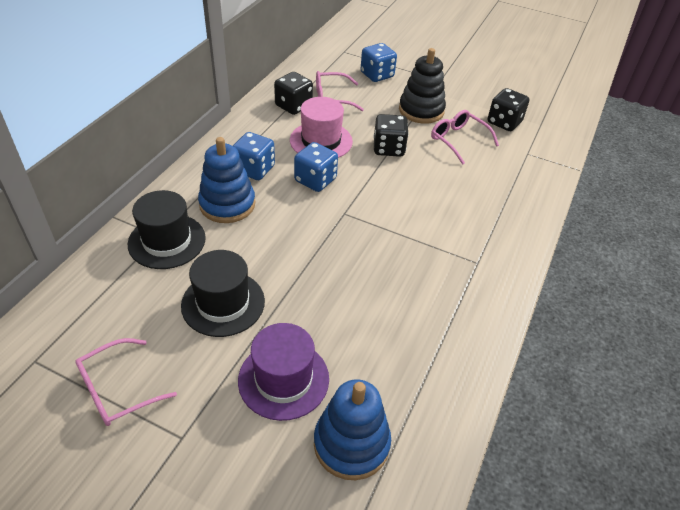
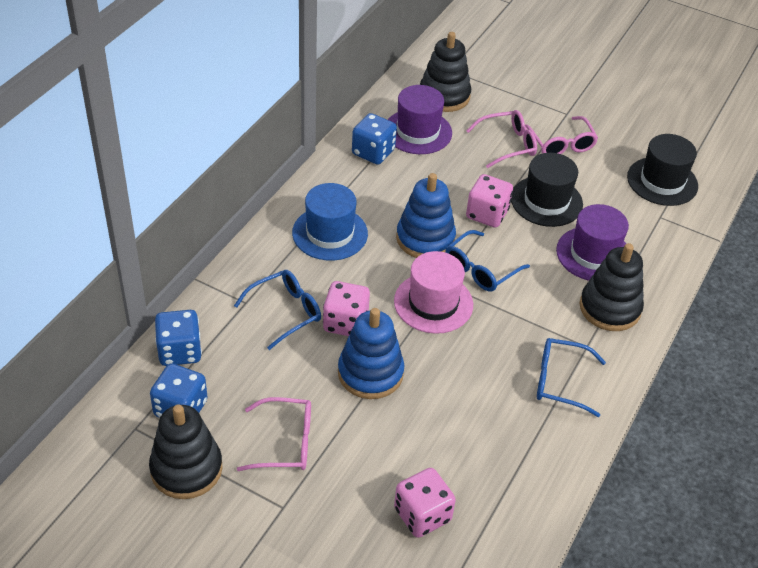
black dice: [274,72,313,115] [373,114,409,157] [487,88,529,131] = 3 -> none = 0
black stacking toy: [399,48,446,124] = 1 -> [149,404,223,499] [420,32,471,112] [580,243,644,331] = 3
blue glasses: none = 0 -> [234,270,321,350] [445,230,530,292] [537,338,606,417] = 3
blue hat: none = 0 -> [292,183,368,261] = 1
pink dice: none = 0 -> [323,281,370,336] [394,468,456,538] [466,174,513,228] = 3
purple hat: [238,323,329,421] = 1 -> [388,85,452,154] [556,204,629,281] = 2

